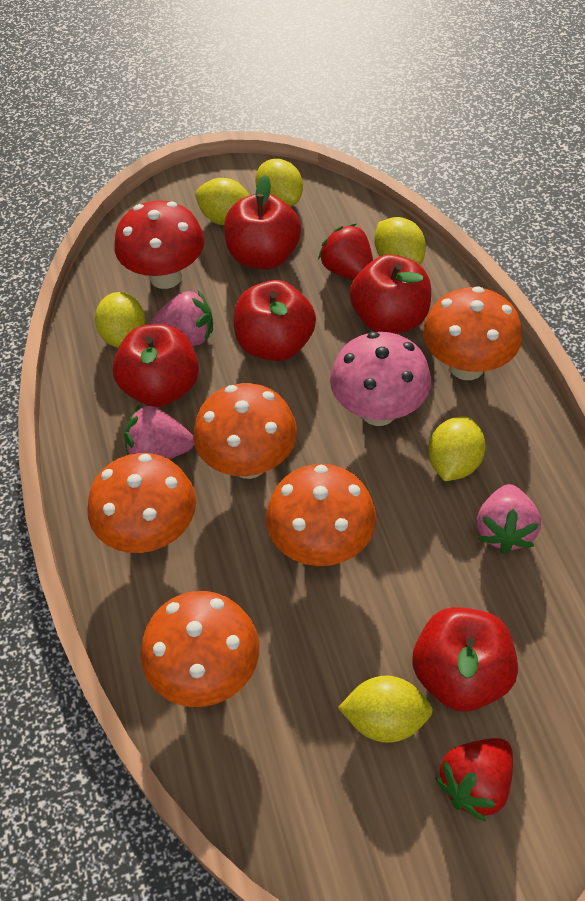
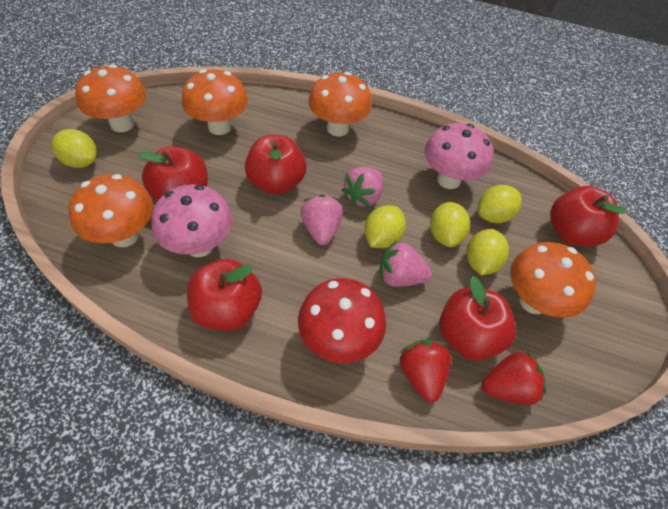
pink mushroom: [330,332,431,426] = 1 -> [151,184,233,257] [424,123,493,189] = 2
yellow lemon: [95,292,146,348] [195,178,249,225] [255,159,303,207] [338,676,433,743] [374,217,426,265] [428,416,485,481] = 6 -> [52,129,97,168] [364,205,406,248] [430,202,470,247] [467,229,509,275] [478,185,522,223] = 5

